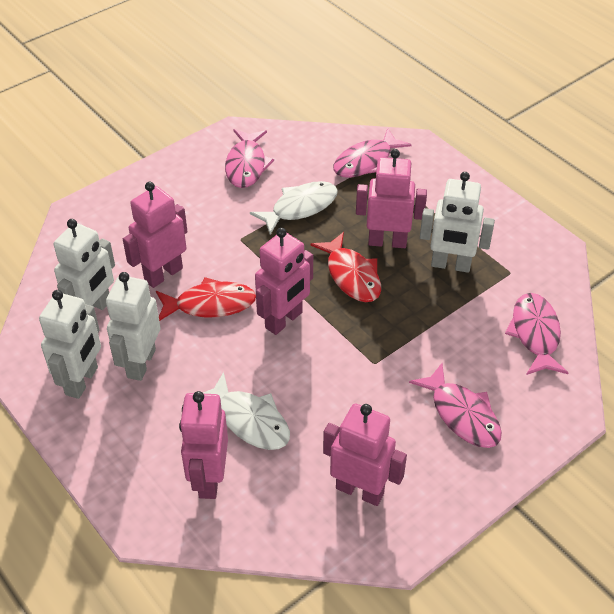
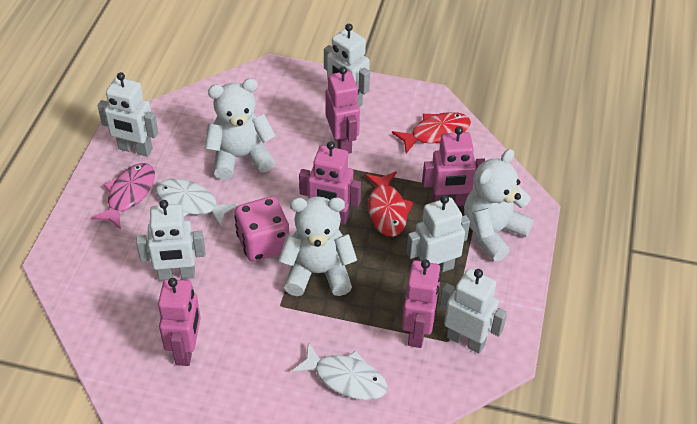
pink dice: none = 0 -> [234,196,289,262] = 1
pink fish: [225,129,274,188] [333,128,412,178] [409,363,502,448] [505,293,568,375] = 4 -> [91,163,155,230] = 1
white robot: [39,290,101,399] [54,219,115,310] [106,272,161,381] [420,172,495,273] = 4 -> [98,72,158,157] [136,200,205,281] [324,24,370,107] [407,195,470,272] [440,269,507,354] = 5
white teddy bear: none = 0 -> [205,79,276,180] [278,196,357,296] [464,149,534,261] = 3

